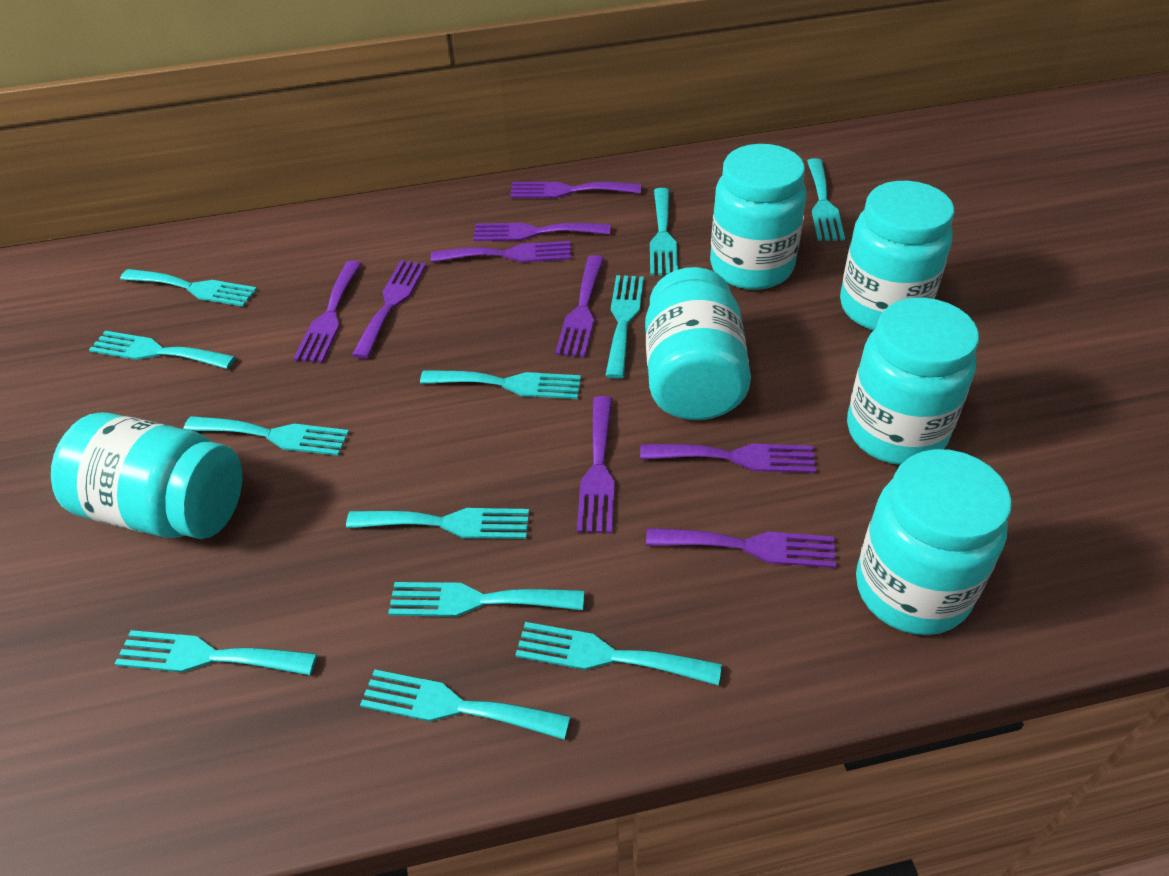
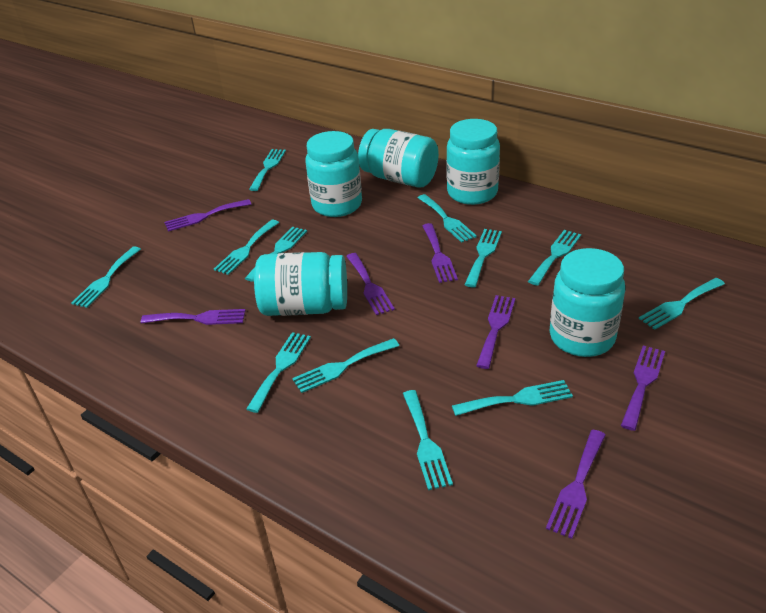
purple fork: [294,261,362,363] [352,260,426,359] [431,241,571,263] [473,223,610,241] [510,182,641,198] [555,255,604,358] [577,396,615,534] [640,443,816,473] [646,528,836,568] = 9 -> [141,309,246,325] [164,199,251,232] [346,253,395,315] [422,223,458,283] [476,295,515,369] [546,430,606,539] [621,346,665,431] = 7
turquoise jar: [51,412,242,539] [645,267,751,420] [710,144,806,290] [840,181,954,330] [847,298,979,465] [856,449,1012,635] = 6 -> [254,252,347,316] [306,131,362,217] [358,129,439,188] [446,119,500,205] [550,248,625,357] = 5

